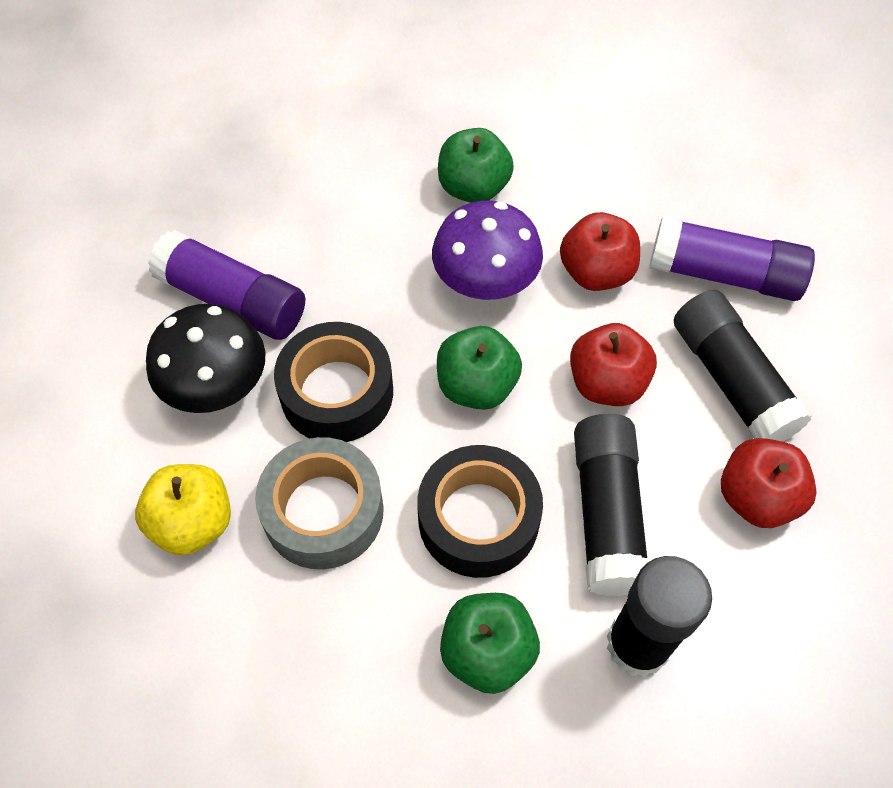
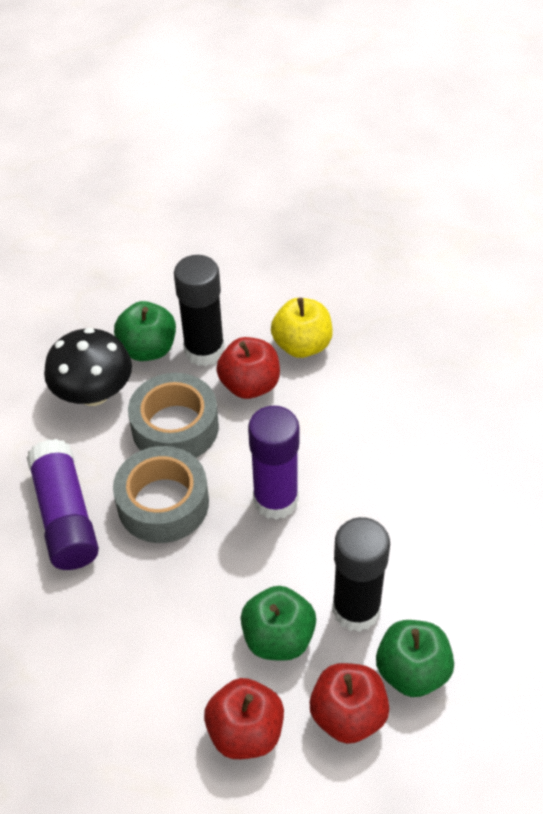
black glue stick: [574,414,648,596] [607,556,712,677] [674,290,812,442] = 3 -> [174,255,225,366] [332,517,390,632] = 2
black tape: [274,322,393,442] [417,445,543,578] = 2 -> none = 0
grey tape: [255,437,384,569] = 1 -> [113,446,209,543] [128,373,219,458] = 2
purple mushroom: [432,201,543,300] = 1 -> none = 0

